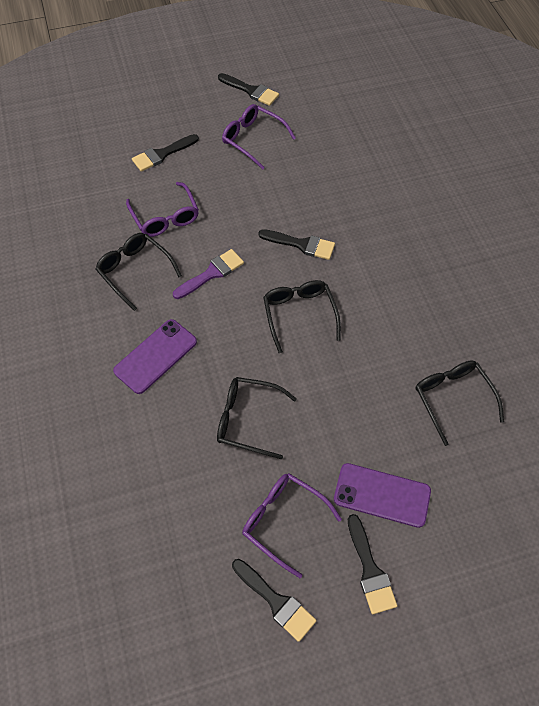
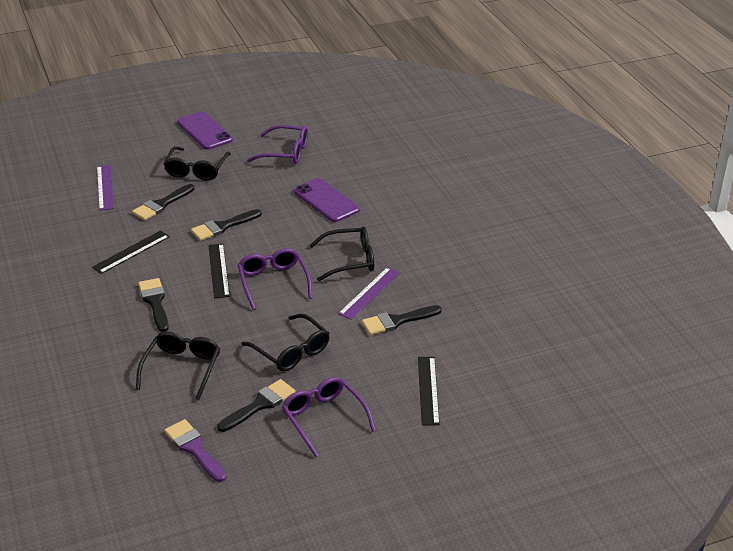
black ruler: none = 0 -> [92,230,170,274] [208,244,230,298] [418,357,440,425] = 3
purple ruler: none = 0 -> [97,165,114,210] [338,267,400,320] = 2

